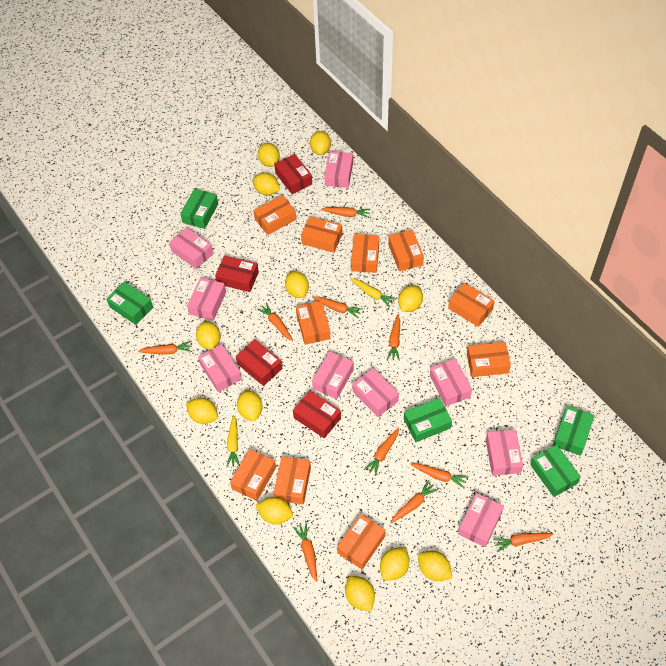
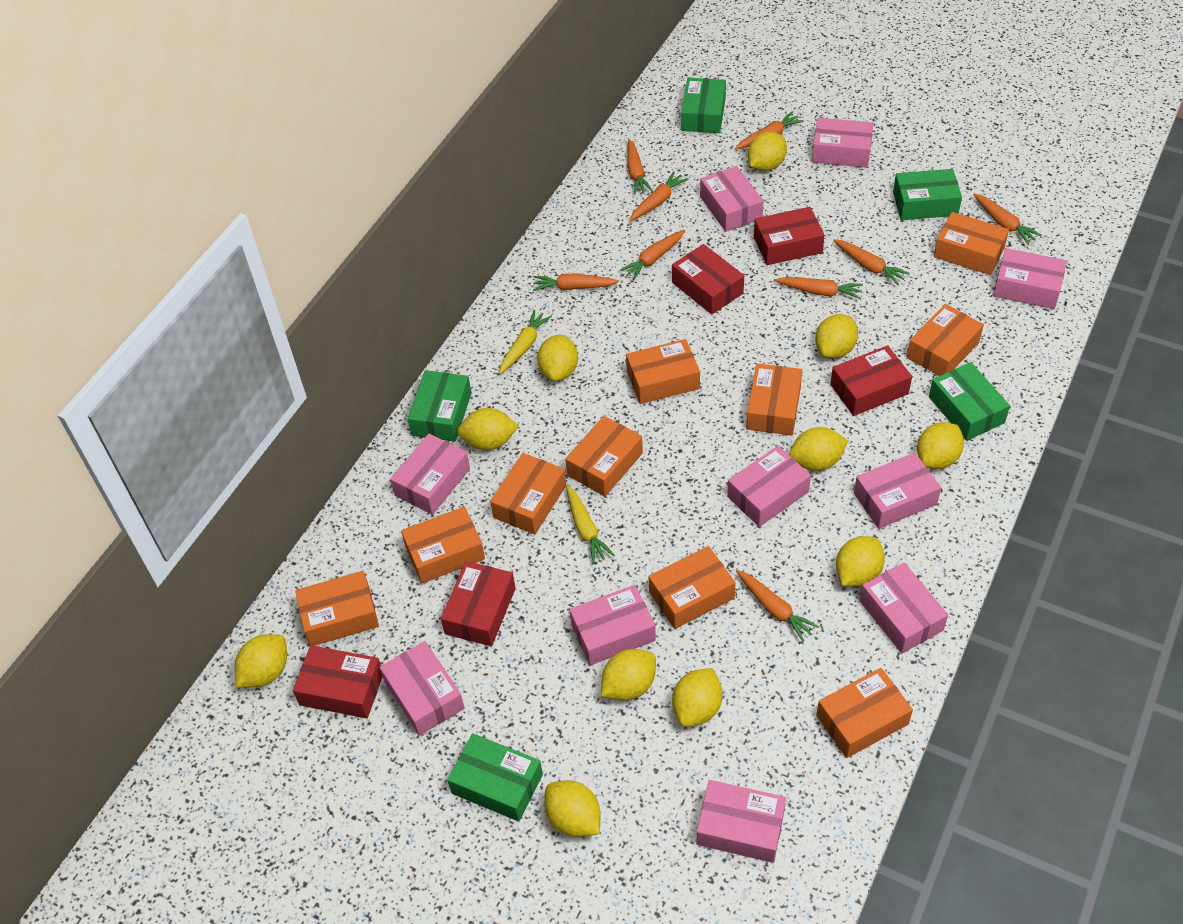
orange carrot: [138,341,192,355] [257,302,293,341] [293,523,317,582] [312,296,363,318] [321,207,371,218] [364,428,399,476] [387,315,400,361] [391,480,438,523] [410,463,468,489] [493,533,554,552] = 10 -> [533,273,619,291] [619,230,685,280] [627,139,653,195] [629,171,689,221] [735,111,804,149] [736,570,819,642] [775,277,863,299] [833,239,910,285] [973,194,1042,245] = 9
pink box: [169,227,214,269] [187,277,226,320] [198,344,242,392] [312,351,354,399] [324,151,353,188] [353,368,399,417] [430,359,472,406] [458,493,504,547] [486,430,523,476] = 9 -> [380,641,465,736] [390,434,470,515] [569,585,656,665] [697,780,786,863] [700,166,764,232] [727,446,811,527] [812,118,874,168] [854,453,941,529] [860,562,948,653] [993,248,1067,309] = 10
red box: [215,255,259,292] [236,339,282,386] [274,154,312,194] [293,391,341,438] = 4 -> [293,645,383,718] [441,561,516,646] [672,244,744,314] [754,207,825,265] [830,345,912,416] = 5
yellow lemon: [186,398,218,424] [196,321,221,350] [237,390,263,421] [253,173,280,195] [256,497,293,525] [258,143,280,167] [285,271,309,298] [310,131,331,155] [345,576,375,612] [380,547,410,581] [398,286,423,312] [418,551,452,581] = 12 -> [235,634,287,687] [457,408,519,450] [537,335,578,381] [544,780,601,837] [601,649,656,701] [672,668,722,727] [748,132,787,171] [789,427,848,471] [815,314,858,359] [836,536,885,587] [917,422,964,469] = 11

